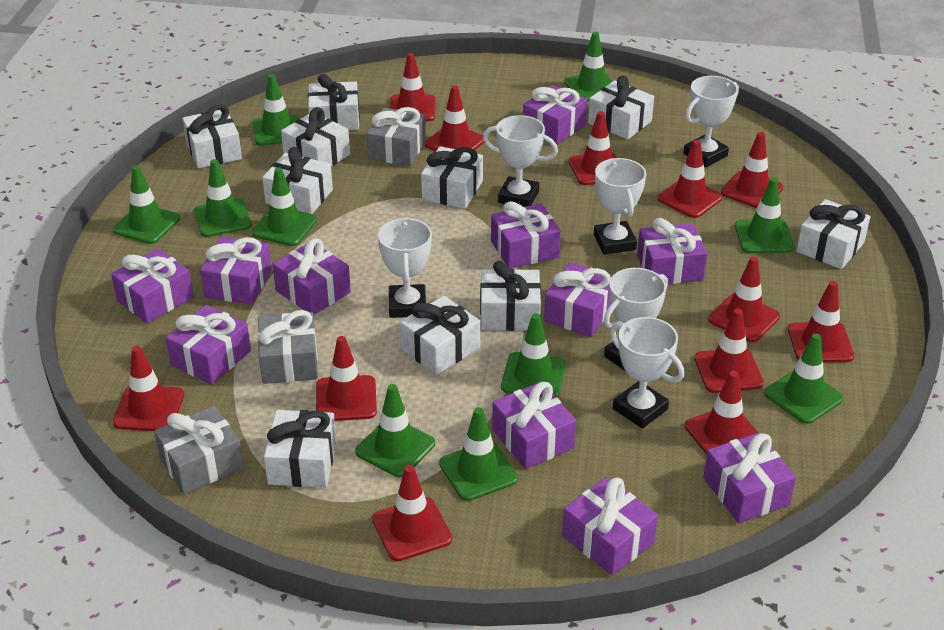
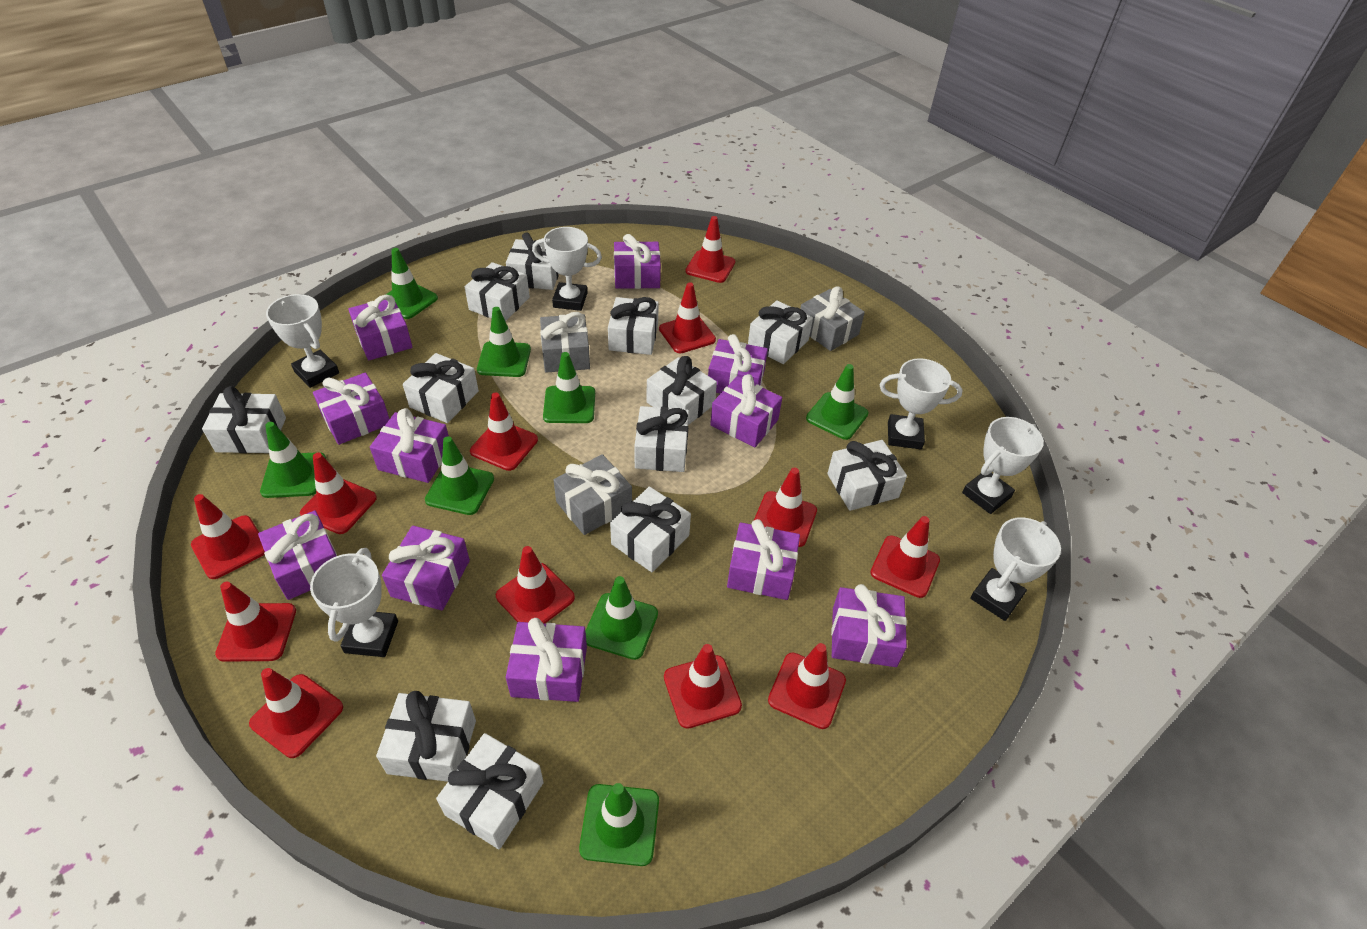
green traffic cone: [113,165,180,244] [194,159,252,237] [252,74,299,146] [252,167,317,246] [355,384,435,477] [439,407,518,501] [501,314,566,397] [564,32,613,101] [735,177,794,254] [764,333,843,424] = 10 -> [260,422,326,498] [386,248,438,319] [425,436,494,515] [477,307,531,377] [543,352,595,423] [579,783,659,866] [585,576,658,660] [806,364,869,440] = 8
white gift: [182,105,242,169] [262,147,333,214] [264,410,336,488] [281,107,350,166] [308,74,360,130] [400,296,480,375] [421,146,483,209] [480,261,541,331] [588,75,654,140] [796,199,870,269] = 10 -> [202,386,286,453] [376,691,476,782] [403,353,479,423] [436,733,544,849] [465,262,530,321] [506,232,559,290] [608,297,659,355] [610,487,691,572] [635,406,689,472] [647,356,717,425] [748,300,813,364] [827,440,907,511] = 12

